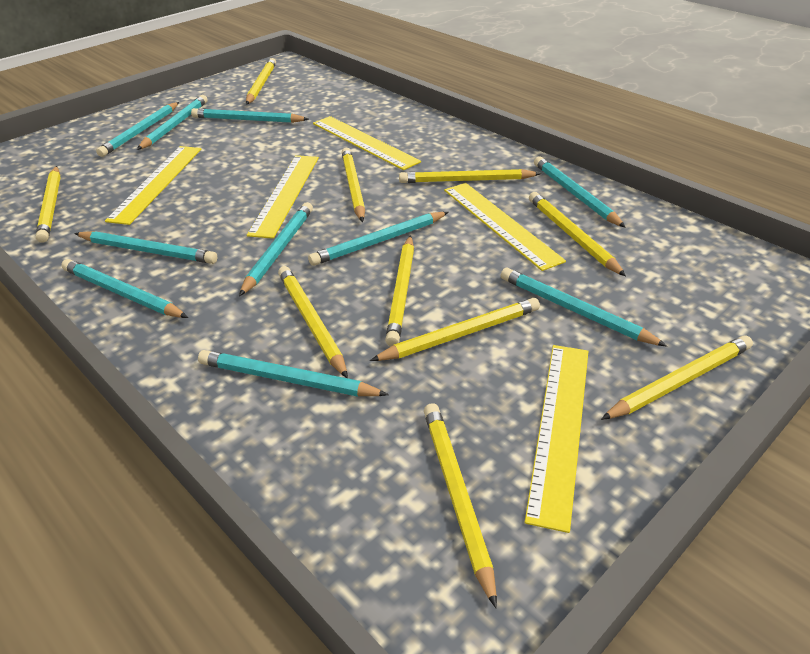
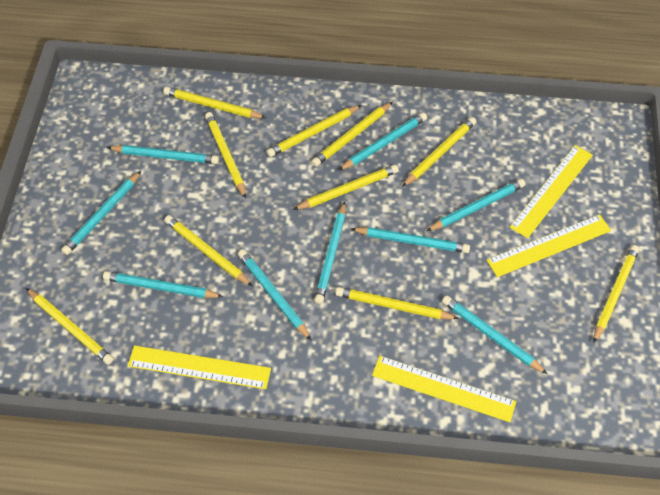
turquoise pencil: [61,259,188,318] [74,231,217,264] [96,102,179,157] [137,95,208,150] [191,108,309,123] [198,350,389,397] [239,202,313,296] [308,212,449,266] [501,268,667,347] [534,156,626,228] = 10 -> [61,171,141,255] [103,271,224,298] [107,145,219,164] [238,250,311,340] [314,202,346,304] [338,113,427,171] [351,227,470,253] [427,179,525,231] [442,296,548,374] = 9
yellow ruler: [105,146,201,225] [247,155,319,239] [313,116,421,170] [444,183,566,271] [525,345,589,533] = 5 -> [128,345,271,389] [372,356,516,422] [487,214,611,277] [510,145,593,238] = 4

